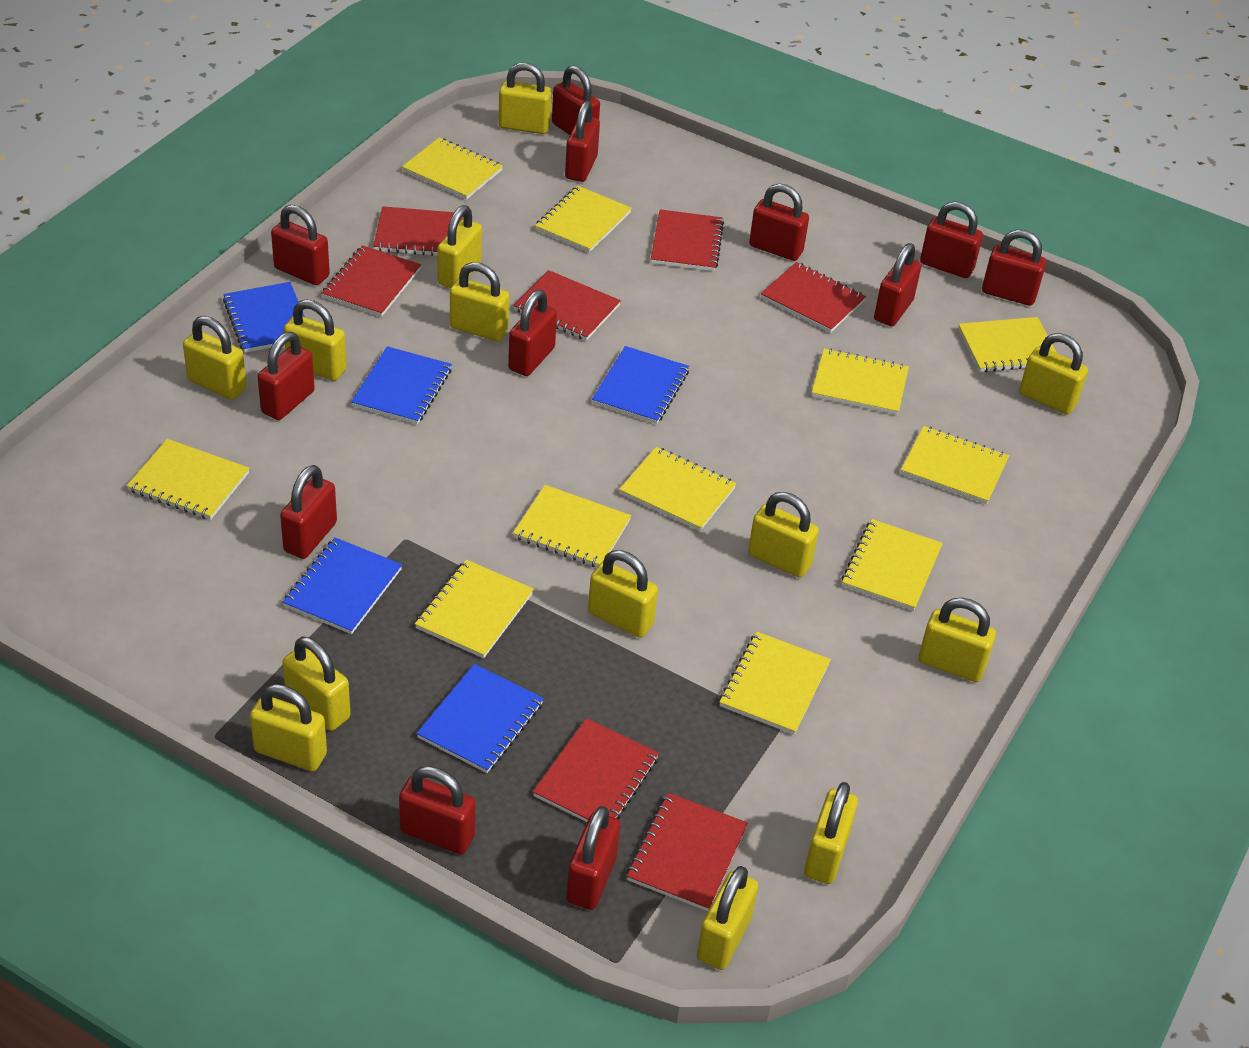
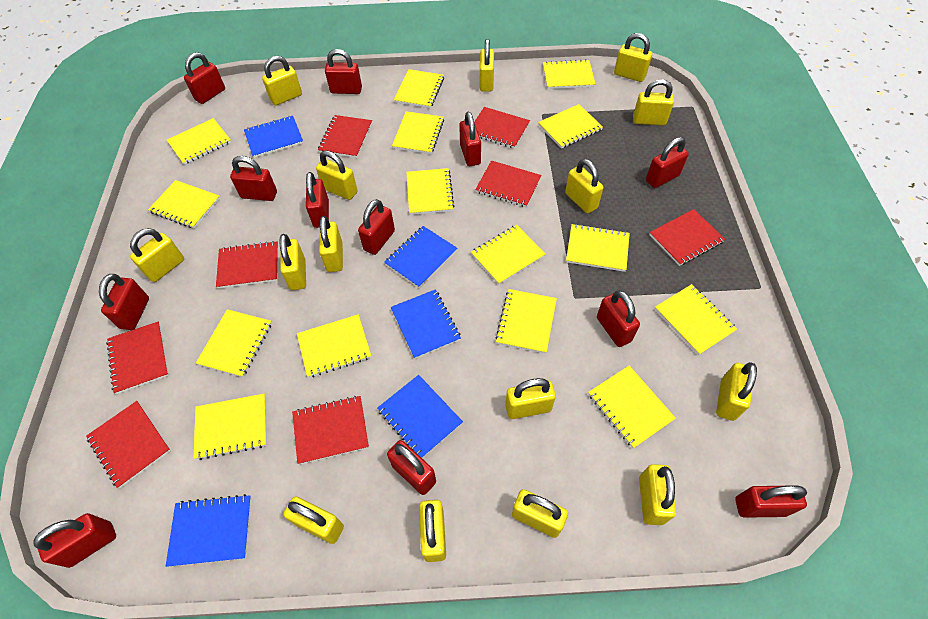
red notebook: [322,245,421,317] [373,206,463,256] [513,270,621,341] [533,718,659,822] [627,793,748,911] [651,209,724,271] [761,262,866,333] = 7 -> [86,401,171,488] [106,321,169,394] [216,241,278,289] [292,396,369,465] [318,115,372,158] [474,107,530,149] [475,160,542,207] [649,209,725,266] = 8
yellow notebook: [127,439,249,520] [402,138,503,200] [415,560,534,658] [513,485,631,567] [535,186,632,253] [619,447,736,531] [719,632,831,735] [812,349,909,415] [842,519,943,611] [901,426,1009,504] [958,317,1057,372] = 11 -> [148,180,220,229] [167,118,231,165] [194,394,267,460] [196,309,272,377] [297,314,371,378] [392,111,444,154] [394,69,444,108] [406,168,454,215] [471,225,546,285] [495,289,557,354] [538,104,603,149] [543,59,595,89] [566,224,630,272] [588,366,676,448] [655,284,737,355] = 15
yellow padlock: [183,316,246,400] [250,684,327,771] [283,637,350,731] [284,299,346,381] [437,205,482,288] [450,262,509,341] [498,62,552,134] [588,550,658,638] [697,866,758,970] [748,492,819,578] [804,782,858,884] [919,598,996,682] [1019,333,1088,415] = 13 -> [130,228,184,282] [262,56,302,106] [279,234,306,290] [283,496,344,544] [316,150,358,200] [319,216,343,272] [419,500,446,562] [480,39,494,92] [505,378,556,419] [512,489,568,538] [565,159,603,213] [614,33,652,82] [633,79,674,125] [639,464,676,525] [716,362,757,421] = 15

